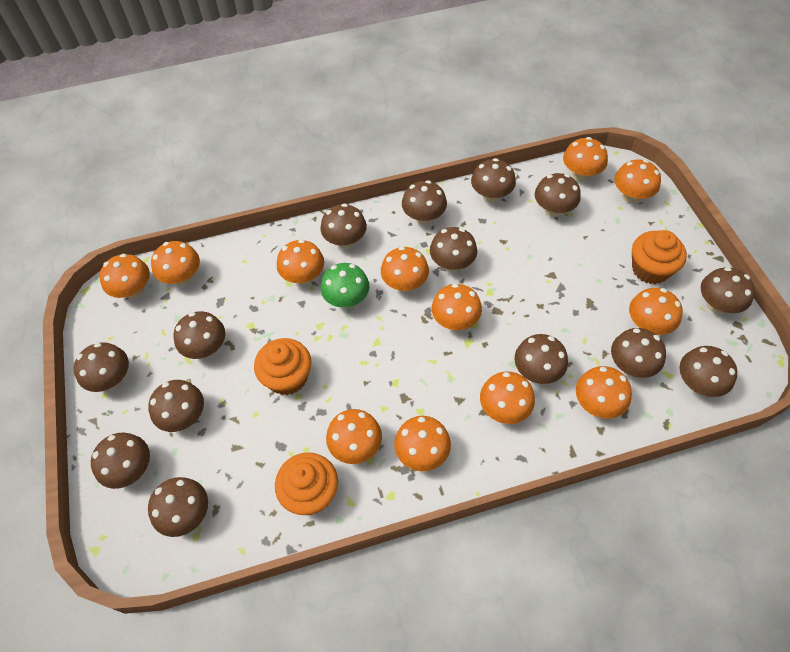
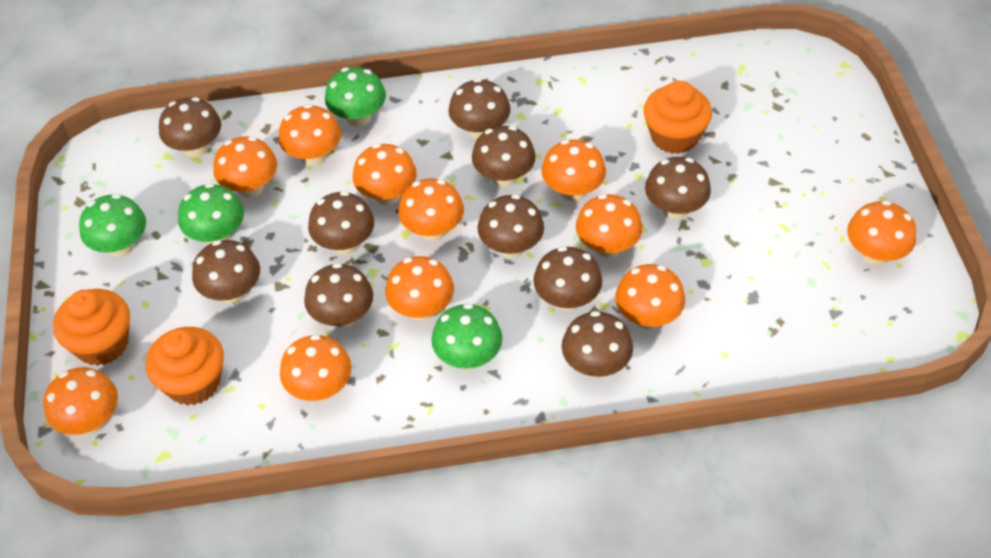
brown mushroom: [74,342,129,392] [91,432,150,489] [148,380,204,432] [148,477,208,537] [173,311,225,359] [320,204,367,248] [402,180,447,225] [430,227,477,272] [471,158,516,203] [515,334,568,384] [535,173,581,217] [611,328,666,378] [679,346,738,397] [701,267,755,314] = 14 -> [159,97,221,158] [192,240,260,304] [304,263,373,329] [308,191,374,255] [449,78,510,139] [472,126,536,187] [478,194,544,258] [533,246,602,311] [562,311,633,378] [645,157,711,219] = 10
green mushroom: [321,263,369,308] = 1 -> [79,194,146,257] [178,183,244,245] [325,67,386,127] [431,303,502,370] = 4
orange mushroom: [99,254,150,299] [151,241,200,286] [277,239,324,285] [326,409,382,464] [381,246,429,292] [394,416,451,471] [432,284,482,330] [480,371,535,424] [563,137,608,181] [576,366,632,419] [614,160,661,203] [629,288,683,335] = 12 -> [44,367,118,435] [213,136,277,198] [278,104,341,166] [280,334,352,401] [353,144,417,205] [385,256,454,321] [398,178,464,241] [542,140,606,201] [576,194,643,258] [615,264,685,329] [847,200,916,265] = 11

